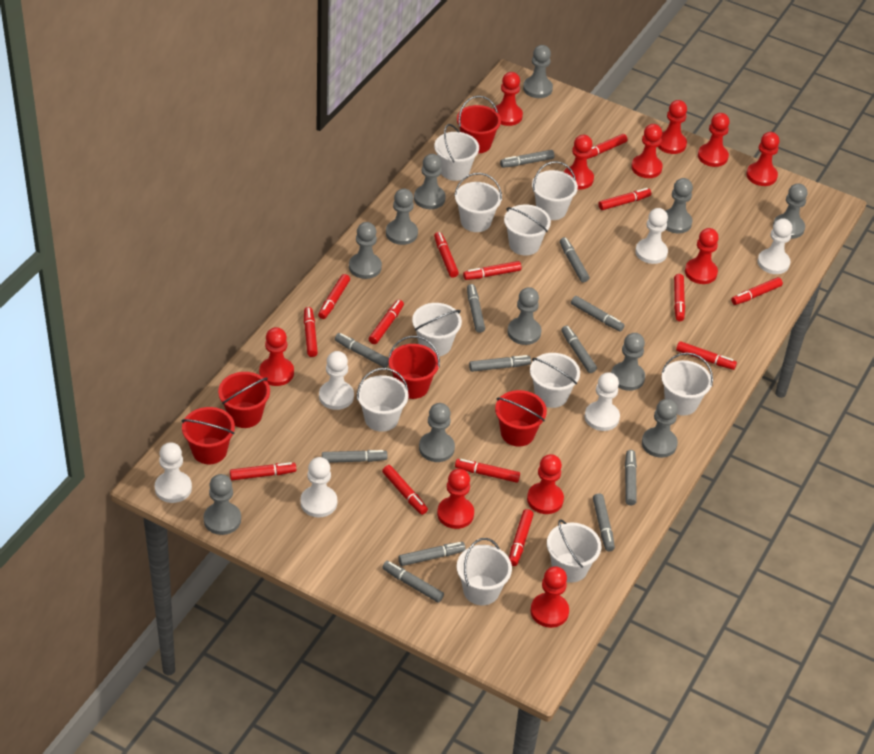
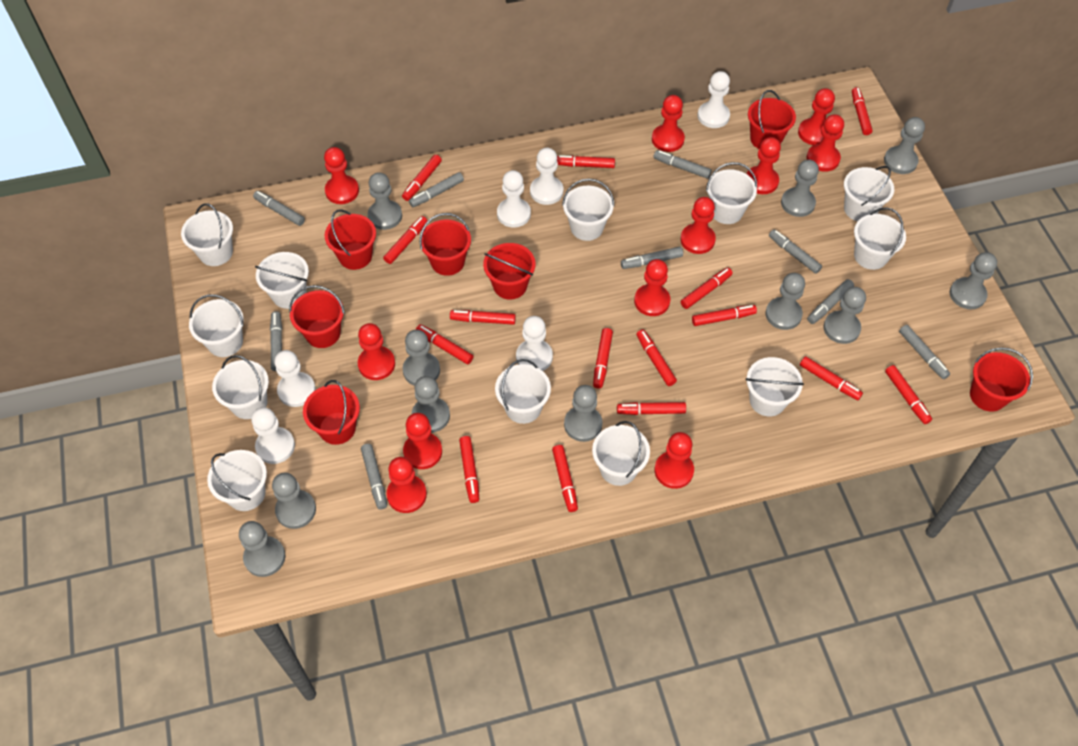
grey marker: [322,450,387,463] [335,333,389,368] [382,561,444,603] [398,542,466,566] [467,284,485,333] [469,355,531,372] [500,150,554,168] [560,237,589,282] [561,326,597,373] [571,296,625,332] [593,493,615,551] [625,450,637,505] = 12 -> [253,191,305,226] [270,311,282,371] [361,444,387,510] [409,172,464,207] [621,247,683,269] [654,150,712,179] [769,230,822,274] [807,279,854,324] [899,325,950,379] = 9
red bucket: [182,407,235,464] [218,372,270,428] [388,336,440,399] [457,96,501,153] [495,390,547,447] = 5 -> [289,285,345,348] [303,380,360,445] [325,209,376,270] [420,213,471,276] [483,243,535,300] [748,90,796,149] [970,348,1033,412] = 7
red marker: [230,462,296,480] [304,307,318,357] [318,274,350,319] [369,300,404,344] [382,465,428,515] [434,232,459,278] [455,459,520,483] [463,261,521,280] [509,509,534,566] [587,134,627,159] [598,188,651,210] [674,274,685,321] [676,341,737,370] [731,277,783,305] = 14 -> [383,216,427,264] [402,155,442,201] [416,324,473,364] [450,310,516,325] [459,436,479,503] [552,445,578,512] [557,155,615,168] [593,328,613,389] [617,402,686,415] [636,330,677,386] [681,268,733,309] [692,305,757,326] [800,356,863,400] [852,87,873,135] [885,365,932,424] = 15
white bucket: [357,368,408,432] [412,303,462,356] [434,124,479,181] [454,173,502,232] [457,538,512,605] [504,205,551,256] [530,353,580,408] [532,161,578,220] [547,519,601,583] [661,353,713,416] = 10 -> [181,204,233,266] [189,294,244,357] [207,450,267,511] [212,355,269,419] [255,252,309,309] [495,359,551,424] [562,179,614,241] [592,421,650,486] [706,162,757,224] [745,357,804,416] [844,166,894,221] [854,207,906,270] = 12

